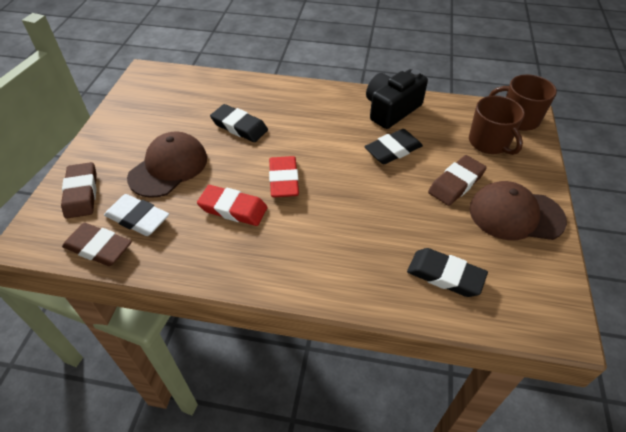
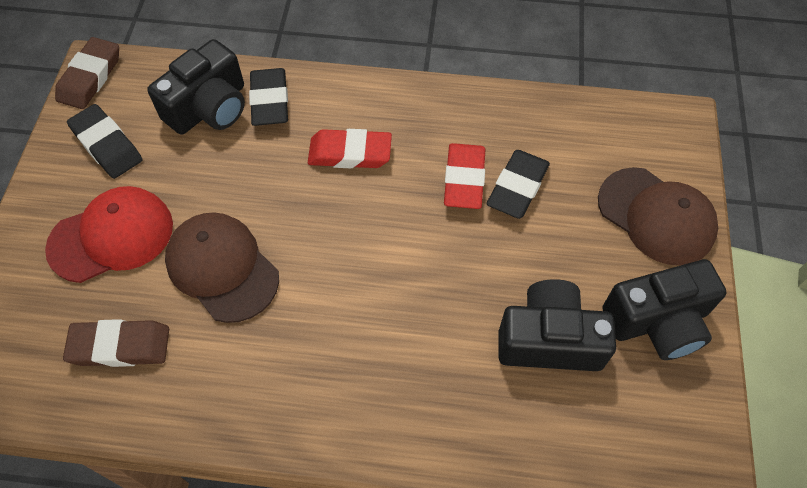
black camera: [366,69,428,129] = 1 -> [147,39,245,135] [498,279,616,371] [602,259,727,360] = 3
brown eraser: [61,162,97,219] [62,223,132,266] [428,155,487,206] = 3 -> [55,37,119,109] [63,319,169,367] = 2
brown mug: [469,96,525,155] [489,75,557,131] = 2 -> none = 0
red cap: none = 0 -> [45,186,173,283] = 1
white eraser: [104,194,169,236] = 1 -> none = 0

